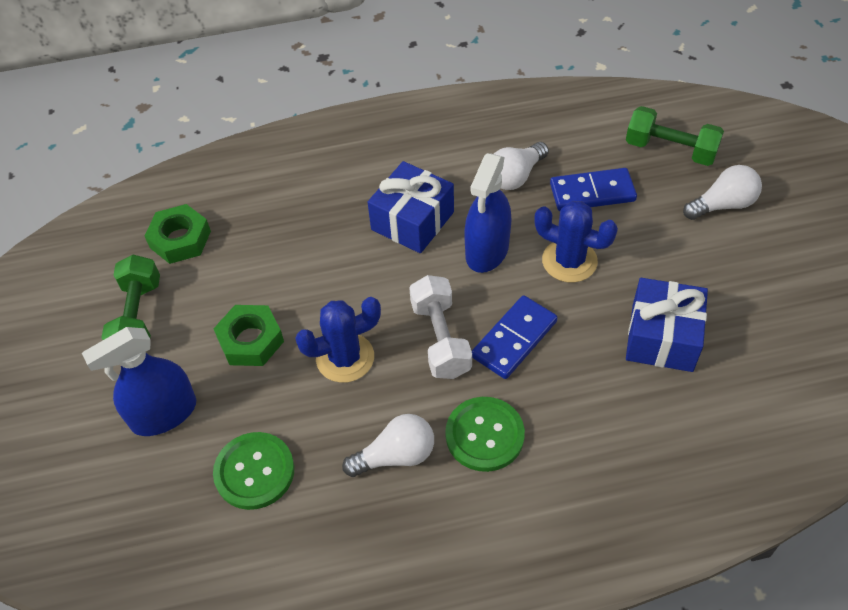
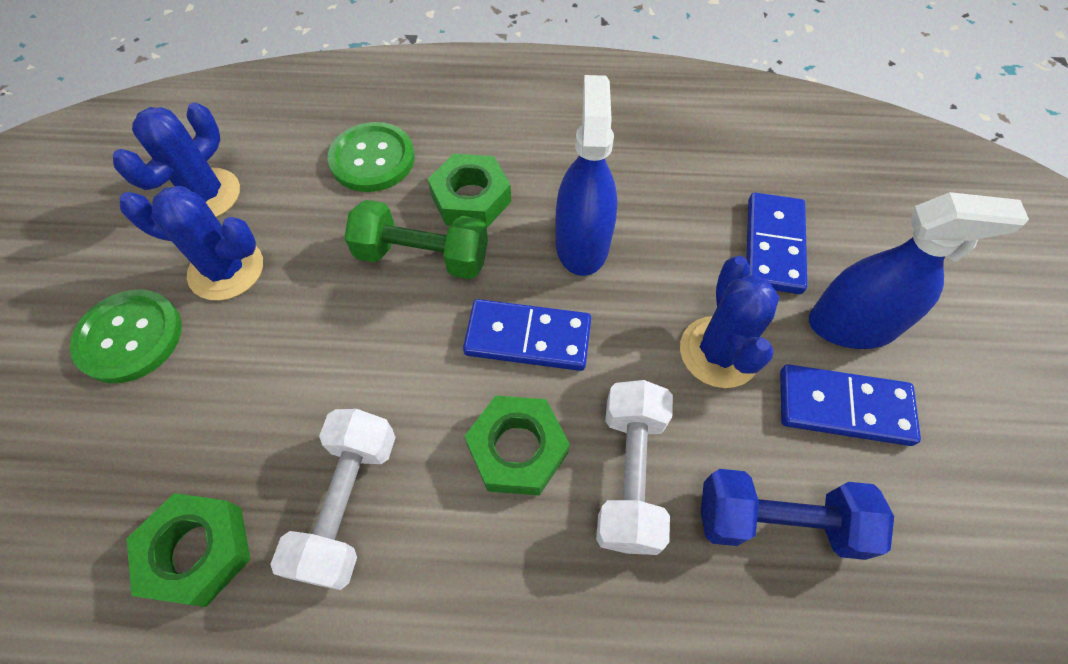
blue cactus: [295,297,381,383] [534,201,618,283] = 2 -> [113,103,240,218] [120,186,263,301] [680,256,780,388] = 3
blue domino: [472,295,558,379] [550,168,637,211] = 2 -> [463,299,591,371] [746,192,807,294] [780,364,921,446] = 3
blue dumbbell: none = 0 -> [701,469,894,560] = 1
blue gift: [368,161,454,253] [626,278,708,372] = 2 -> none = 0
green dumbbell: [101,255,160,340] [626,106,724,166] = 2 -> [344,200,488,279] = 1
green nut: [145,204,211,264] [213,305,284,366] = 2 -> [127,493,251,607] [428,154,511,228] [465,396,570,496] = 3
white dumbbell: [409,275,472,379] = 1 -> [270,409,396,590] [596,380,673,555] = 2
white light bulb: [342,414,434,477] [494,142,549,190] [683,165,762,220] = 3 -> none = 0

